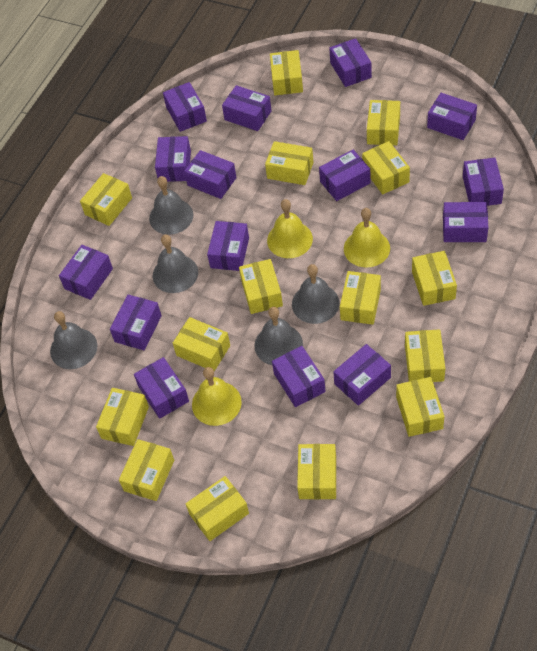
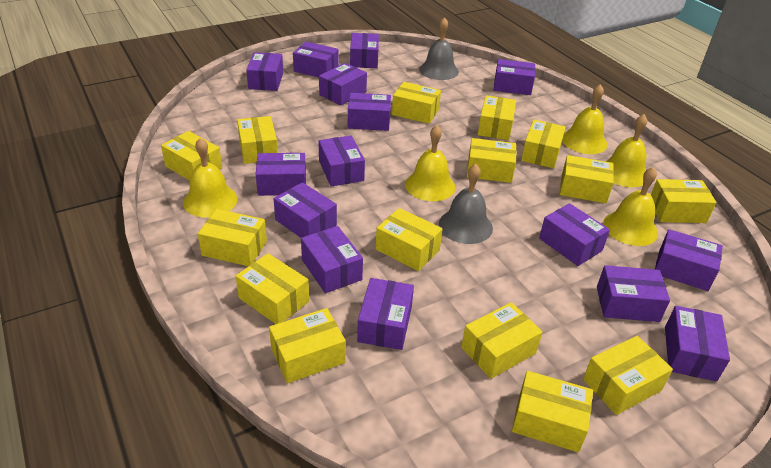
grey bell: [50,311,97,369] [149,176,193,235] [153,235,198,293] [254,307,303,365] [292,264,339,324] = 5 -> [419,17,459,80] [439,164,493,244] = 2
yellow bell: [192,367,242,426] [267,199,313,258] [344,208,390,267] = 3 -> [183,138,238,218] [405,125,455,201] [562,84,608,154] [603,167,658,246] [605,114,647,187] = 5

